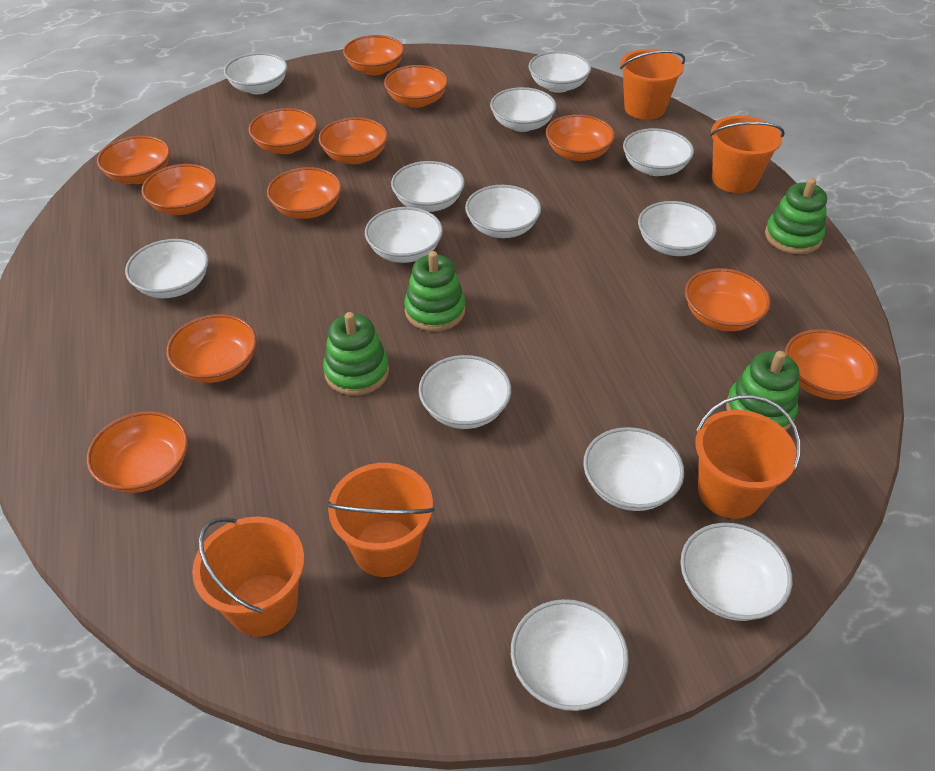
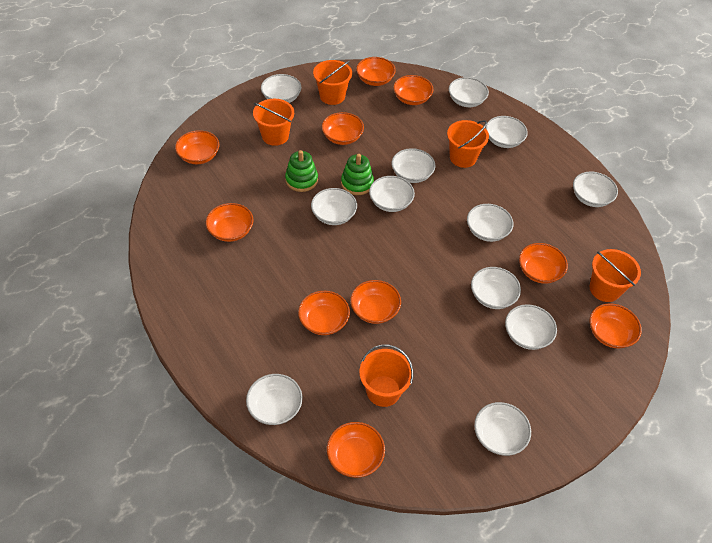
green stacking toy: [323,312,389,396] [404,251,465,332] [726,351,800,431] [765,178,827,254] = 4 -> [285,150,318,192] [341,154,374,195] = 2
orange bowl: [87,411,188,493] [97,136,170,184] [141,164,217,215] [166,314,257,383] [248,108,317,154] [267,167,342,219] [319,117,388,164] [343,35,404,75] [384,65,448,108] [546,114,615,161] [685,268,771,331] [785,329,878,400] = 12 -> [175,130,219,164] [206,203,254,242] [298,291,350,335] [322,112,364,145] [327,422,385,478] [350,280,401,324] [356,57,396,86] [393,75,433,105] [519,243,568,284] [590,303,642,348] = 10
white bowl: [125,239,209,298] [224,53,287,94] [365,207,443,263] [391,161,465,212] [419,355,511,429] [465,185,541,238] [490,87,556,132] [511,599,629,711] [529,51,591,93] [583,427,684,511] [623,128,694,176] [638,201,716,256] [680,523,792,621] = 13 -> [246,374,303,425] [261,74,301,103] [311,188,357,225] [369,176,415,212] [392,148,435,183] [449,77,489,107] [467,204,513,242] [471,267,521,309] [474,402,531,456] [486,116,528,148] [505,304,557,350] [573,172,618,207] = 12

